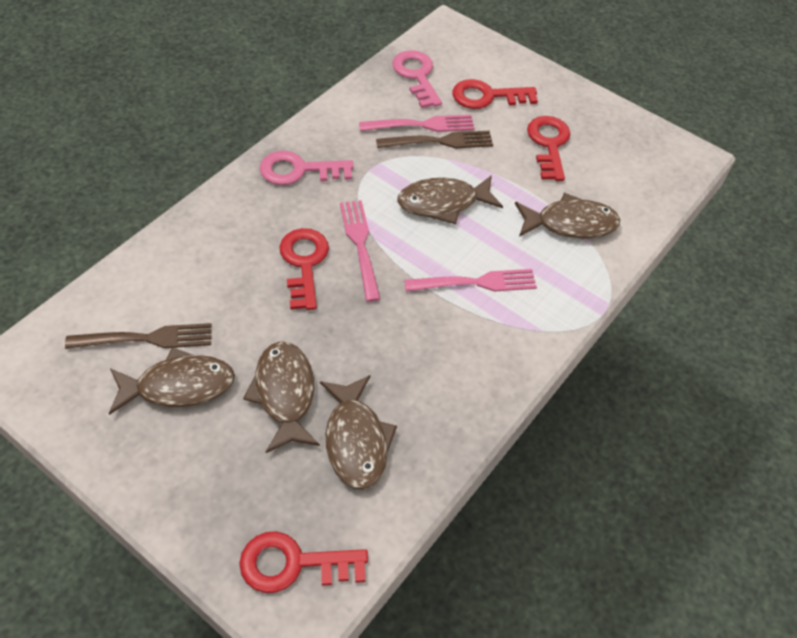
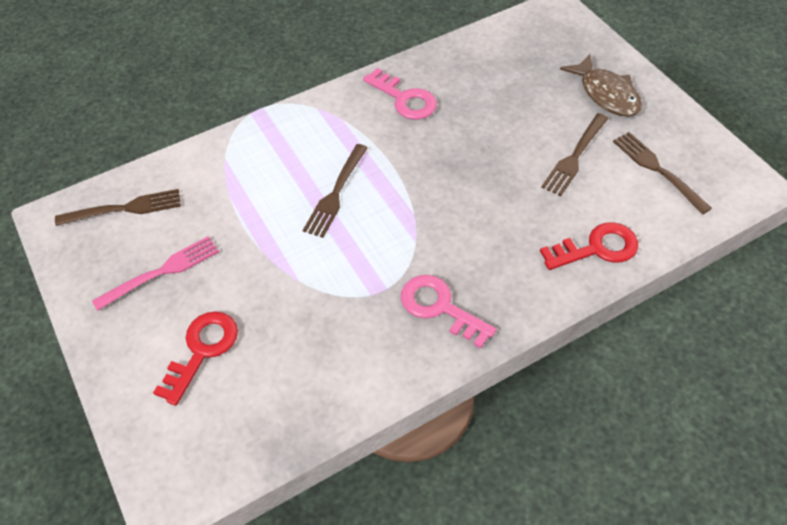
brown fish: [109,348,235,415] [243,341,320,453] [320,375,397,490] [397,175,503,224] [515,193,620,239] = 5 -> [560,54,642,117] = 1
brown fork: [65,323,212,349] [376,131,493,148] = 2 -> [55,189,181,226] [303,144,368,238] [541,113,609,196] [613,132,712,215] = 4
pink fork: [340,200,380,302] [359,115,475,132] [404,269,537,292] = 3 -> [92,236,219,311] = 1
red key: [239,531,368,593] [279,228,329,310] [453,79,538,109] [527,116,570,181] = 4 -> [153,312,238,406] [540,222,638,270] = 2

